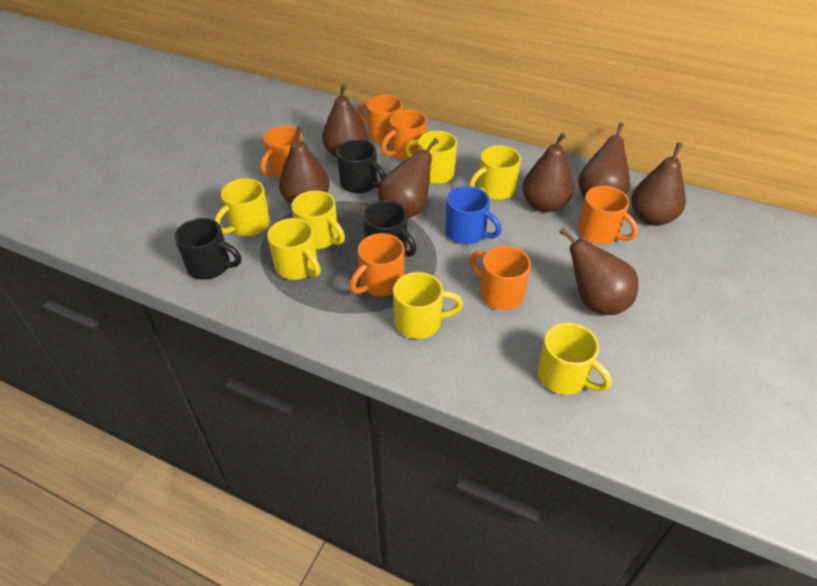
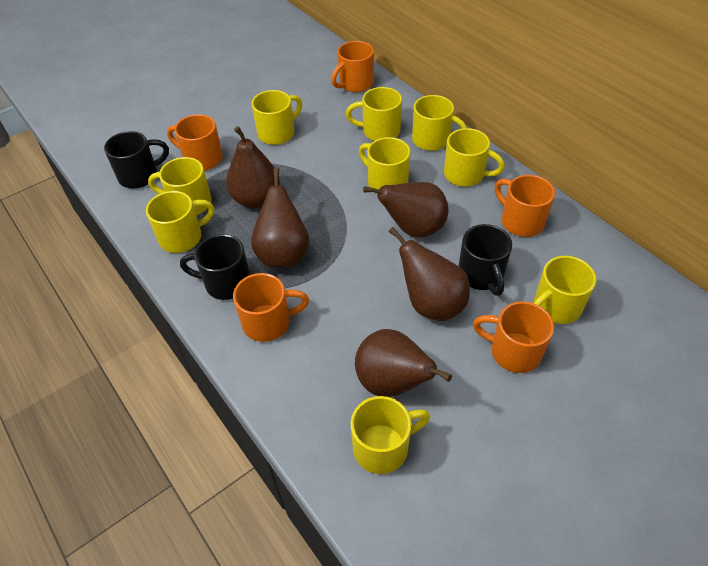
blue mug: [445,186,502,245] = 1 -> none = 0
brown pear: [279,127,330,204] [322,84,368,158] [378,138,439,219] [522,132,574,212] [559,228,638,315] [578,123,630,199] [631,142,686,226] = 7 -> [226,126,280,208] [251,168,309,268] [355,329,452,397] [363,182,449,238] [389,227,470,321] = 5
orange mug: [260,126,303,178] [349,233,405,296] [357,95,403,144] [381,110,427,161] [470,246,531,310] [578,186,638,244] = 6 -> [167,114,223,171] [233,273,309,342] [331,41,374,92] [473,301,554,373] [495,175,555,237] = 5
yellow mug: [215,178,270,236] [267,218,321,280] [291,190,345,249] [393,272,463,339] [405,131,457,184] [469,145,521,200] [537,322,612,395] = 7 -> [146,191,214,253] [148,157,211,215] [251,90,302,145] [346,87,402,141] [351,396,430,474] [359,137,411,194] [412,95,467,151] [444,128,505,187] [534,256,596,324] = 9

